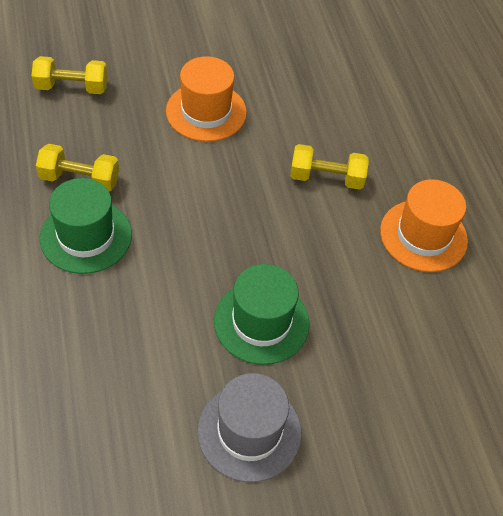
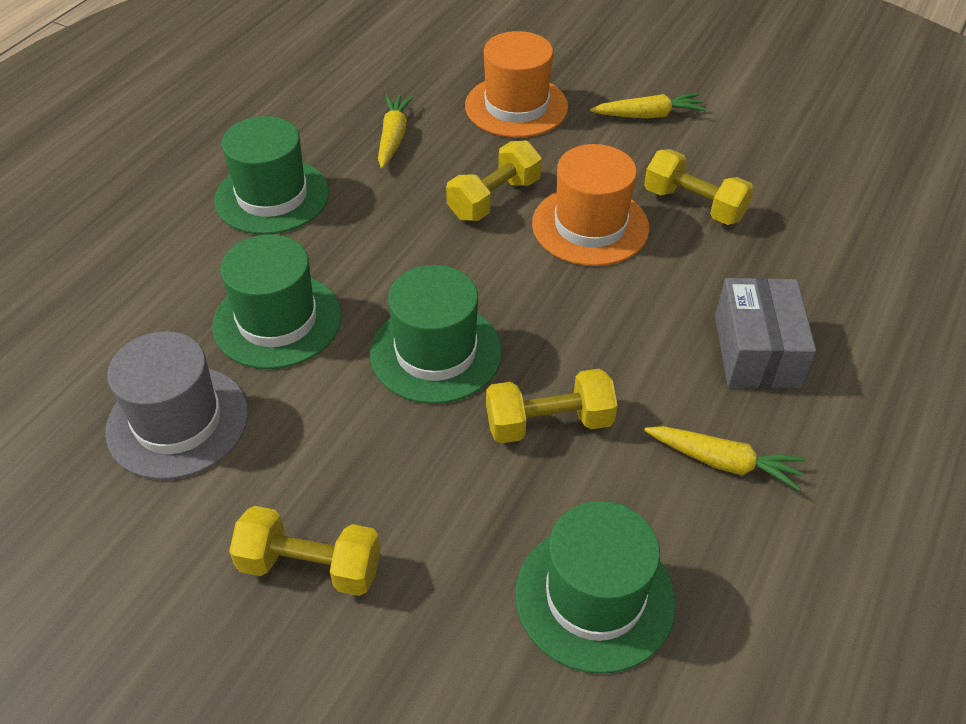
green hat: [40,178,132,274] [214,264,310,365] = 2 -> [212,234,341,369] [214,116,329,235] [370,265,502,404] [515,501,676,674] = 4
grey box: none = 0 -> [715,278,816,388] = 1
yellow carrot: none = 0 -> [378,94,414,169] [590,93,706,118] [644,426,806,491] = 3
yellow dumbbell: [32,56,108,94] [36,144,119,191] [290,144,369,190] = 3 -> [229,506,381,596] [446,140,542,221] [486,369,618,443] [644,149,754,225] = 4

